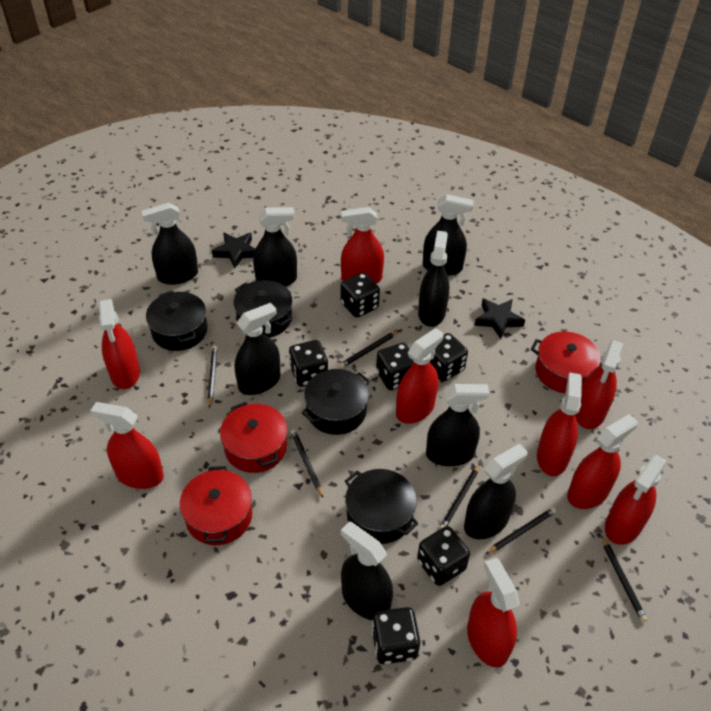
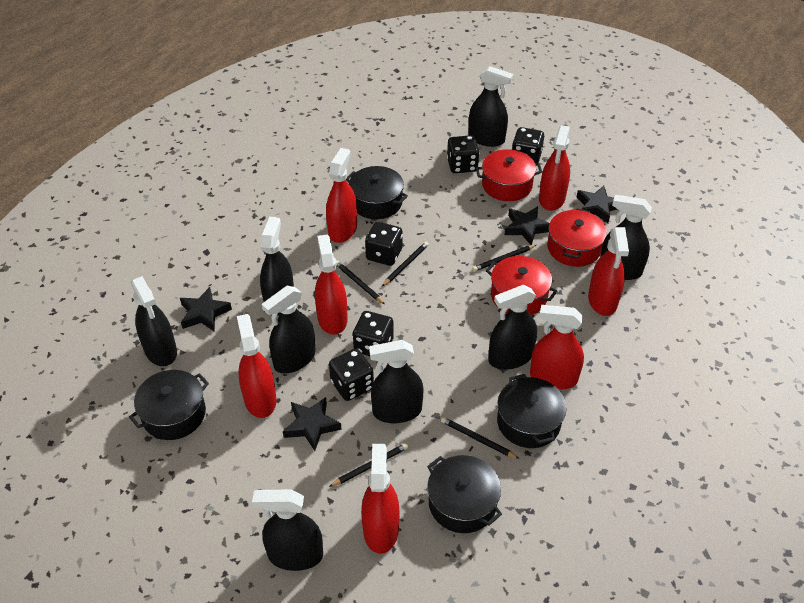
black dice: [289,340,328,387] [341,272,380,318] [372,607,420,664] [376,343,414,390] [417,526,470,586] [430,333,468,382] = 6 -> [329,349,374,401] [353,311,394,356] [365,222,403,266] [447,135,479,173] [512,127,544,163] = 5
black pencil: [208,345,217,408] [291,429,323,498] [339,331,399,368] [439,464,480,529] [486,507,556,554] [601,535,647,622] = 6 -> [329,443,408,487] [336,260,385,304] [382,242,429,286] [441,417,519,459] [472,245,536,272] = 5
black star: [212,232,255,269] [474,298,525,339] = 2 -> [180,287,232,332] [283,397,342,451] [505,206,549,245] [576,185,617,223] = 4
red spray bottle: [91,402,164,489] [99,299,140,389] [341,207,384,284] [396,328,444,424] [467,558,520,668] [537,372,582,476] [567,414,638,509] [575,340,623,429] [605,455,667,545] = 9 -> [237,314,277,418] [315,235,348,335] [326,148,357,243] [361,444,400,554] [530,305,584,390] [539,125,570,211] [588,227,629,316] = 7

